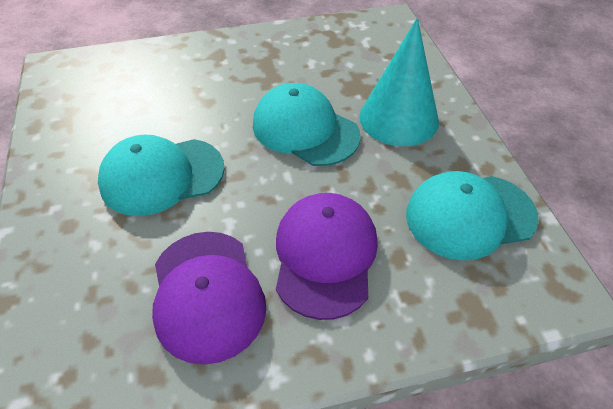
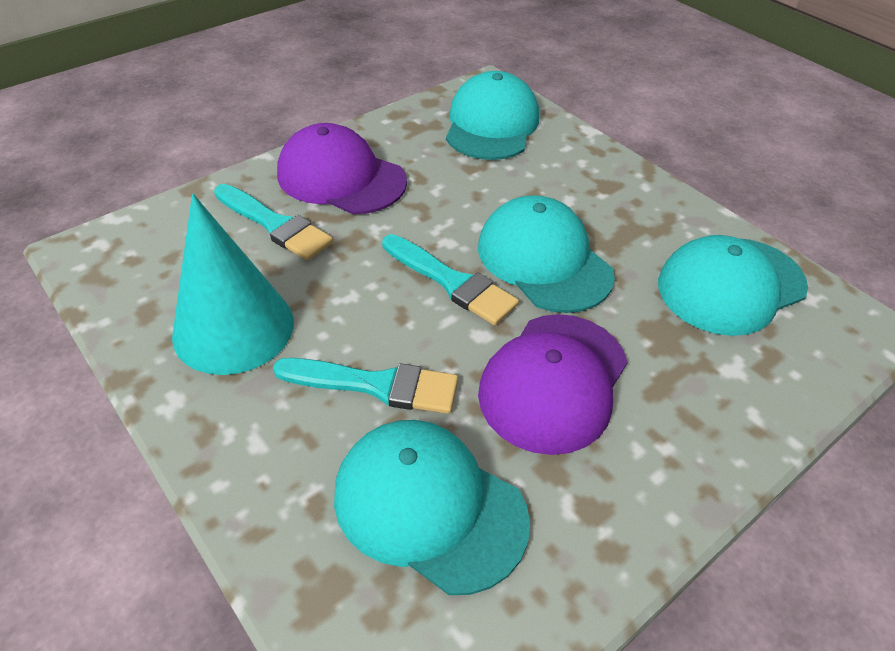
turquoise brush: none = 0 -> [214,184,333,261] [273,358,458,414] [382,234,519,325] = 3
turquoise cap: [98,134,225,216] [253,83,361,166] [406,171,539,261] = 3 -> [334,420,530,595] [446,71,539,160] [478,195,615,313] [658,235,808,336] = 4

